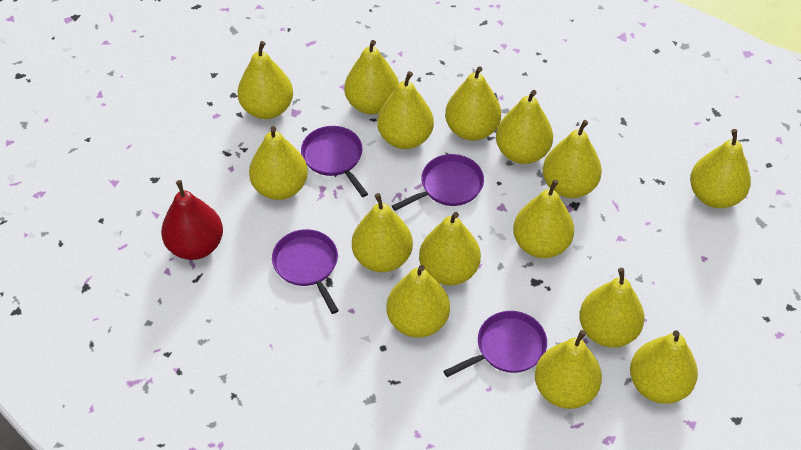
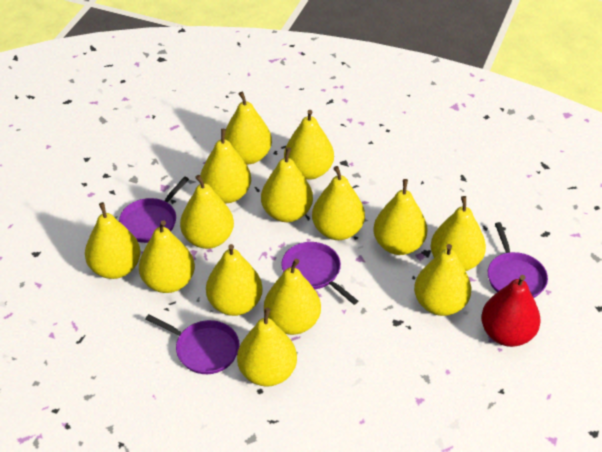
yellow pear: [237,41,293,119] [249,126,308,200] [345,40,399,114] [352,193,413,272] [377,71,434,149] [387,265,450,338] [419,212,481,285] [445,66,501,141] [496,90,553,164] [513,179,574,258] [535,330,602,409] [543,120,602,198] [579,268,644,348] [630,330,698,404] [690,129,751,208] = 15 -> [85,202,141,279] [139,220,195,293] [180,175,234,249] [200,129,251,203] [206,244,263,316] [225,92,272,164] [237,308,297,387] [261,147,313,222] [264,259,321,335] [284,110,334,180] [312,166,365,240] [374,179,427,255] [414,244,471,316] [431,196,486,271] = 14

